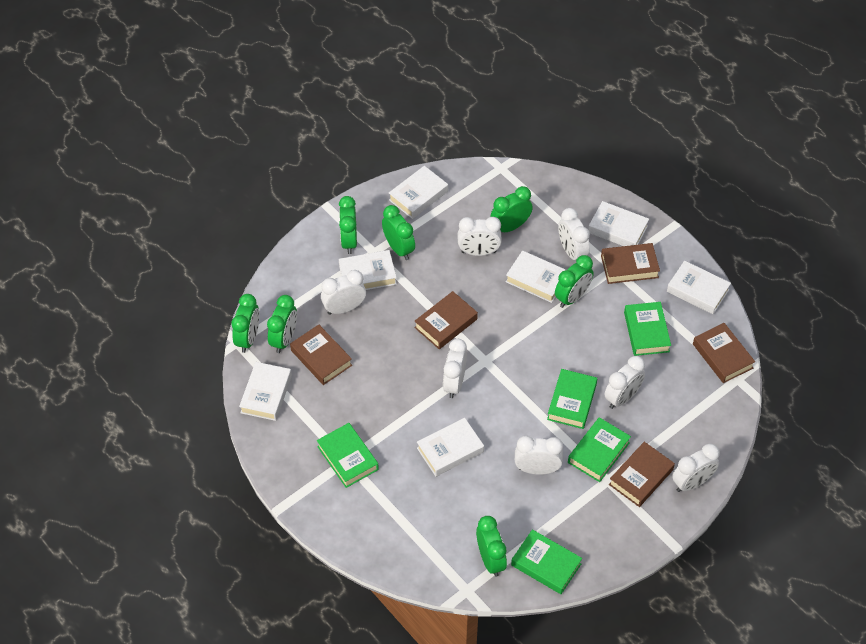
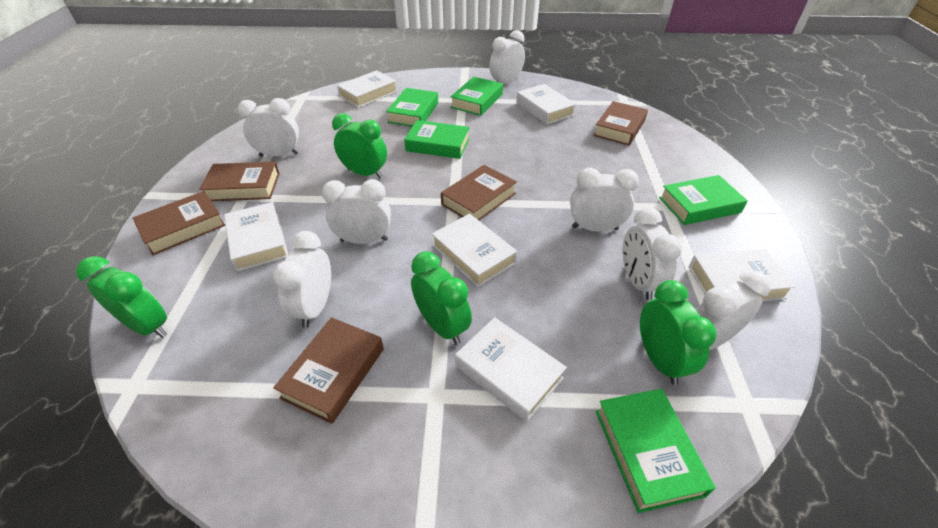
green clock: [231,294,259,353] [267,295,297,353] [339,196,357,254] [382,205,415,260] [476,516,507,577] [490,186,533,232] [555,255,594,308] = 7 -> [76,256,167,338] [332,113,387,178] [411,251,472,345] [640,280,717,385] = 4
white book: [239,362,292,421] [339,250,397,290] [389,166,448,219] [417,418,484,477] [506,250,566,303] [588,201,649,246] [667,261,731,314] = 7 -> [224,202,288,272] [337,70,398,108] [432,214,517,287] [455,317,567,422] [516,84,576,124] [689,249,796,301] = 6

